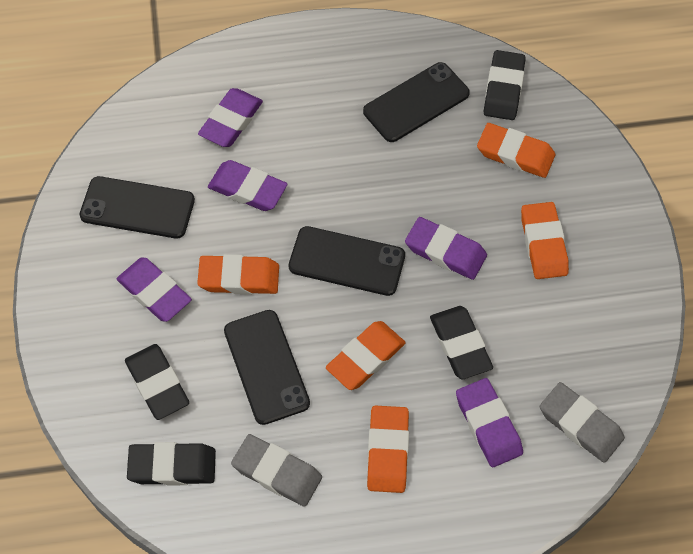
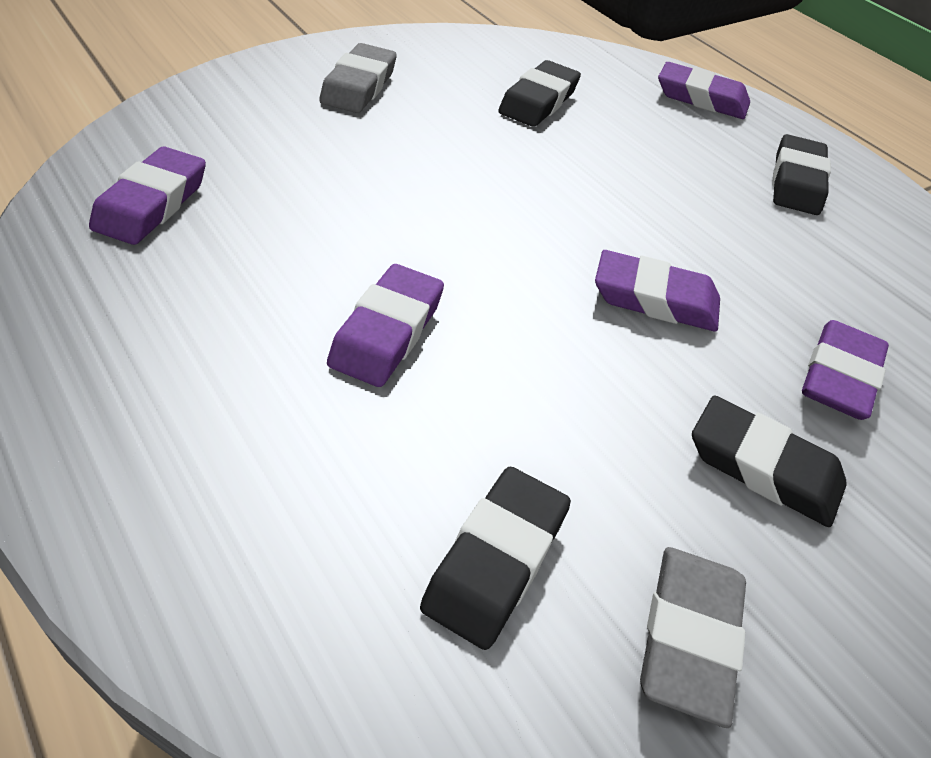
black phone: [80,176,195,238] [224,310,310,425] [289,226,405,296] [363,62,470,142] = 4 -> none = 0
orange eraser: [197,254,279,295] [326,321,406,390] [367,406,409,493] [477,123,555,178] [521,202,569,279] = 5 -> none = 0

